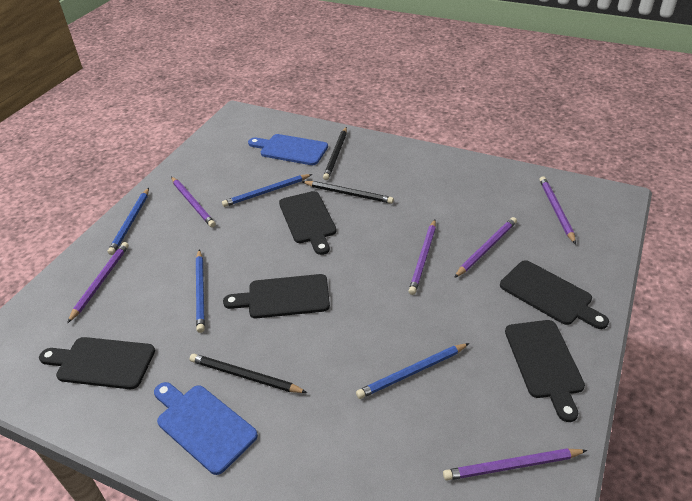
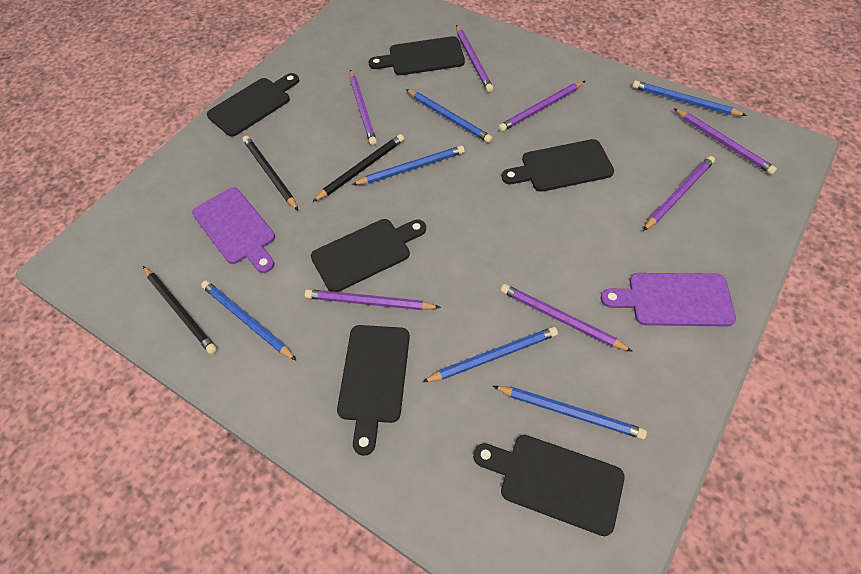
black cutting board: [39,337,155,389] [223,274,330,318] [279,191,337,255] [500,260,609,329] [505,320,585,422] = 5 -> [207,73,299,137] [311,219,426,292] [337,325,410,456] [369,36,465,75] [473,435,625,536] [502,139,614,192] = 6
blue cutting board: [154,382,258,475] [248,134,328,165] = 2 -> none = 0
blue pencil: [108,188,149,255] [196,250,205,333] [222,174,312,207] [356,343,470,399] = 4 -> [201,281,297,361] [352,146,465,185] [406,89,492,143] [423,327,558,382] [493,386,647,439] [632,81,747,116] = 6
purple cutting board: none = 0 -> [192,187,275,273] [601,273,736,326] = 2
purple pencil: [67,242,129,323] [171,177,216,228] [408,219,436,295] [443,448,588,481] [454,217,517,278] [539,176,576,244] = 6 -> [305,289,441,310] [350,70,377,145] [456,25,493,92] [498,81,585,132] [501,284,633,352] [643,156,715,231] [673,108,777,175] = 7

